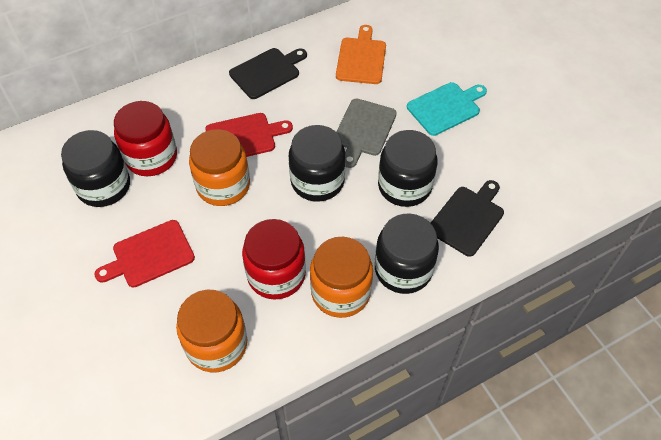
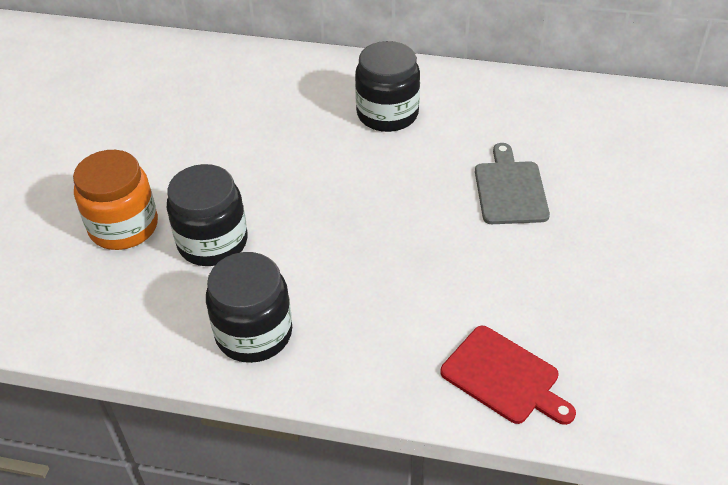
black cutting board: [229,48,307,99] [431,180,504,257] = 2 -> none = 0
black jar: [61,130,130,207] [289,125,346,202] [375,213,439,294] [378,130,437,207] = 4 -> [167,164,248,266] [206,252,292,363] [355,41,420,132] = 3
orange cutting board: [336,25,386,84] = 1 -> none = 0
orange jar: [176,290,247,372] [189,129,250,206] [310,237,373,318] = 3 -> [73,150,158,250] = 1
red cutting board: [94,220,195,287] [205,113,293,157] = 2 -> [440,326,576,425] = 1
red jar: [114,101,177,176] [242,219,306,300] = 2 -> none = 0
turquoise cutting board: [407,82,487,136] = 1 -> none = 0

